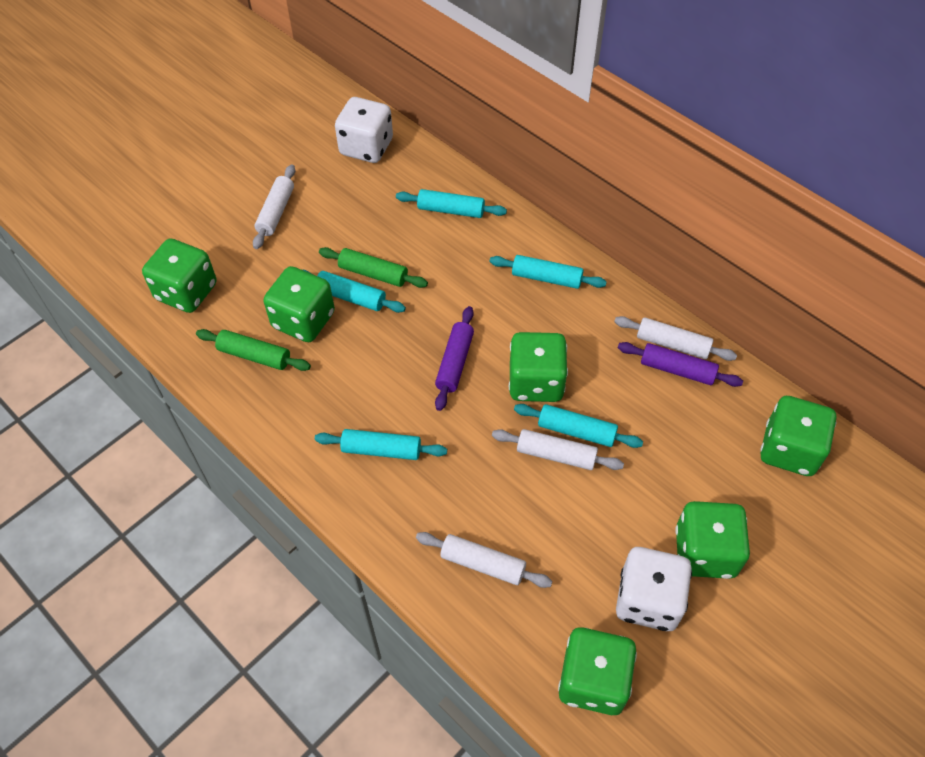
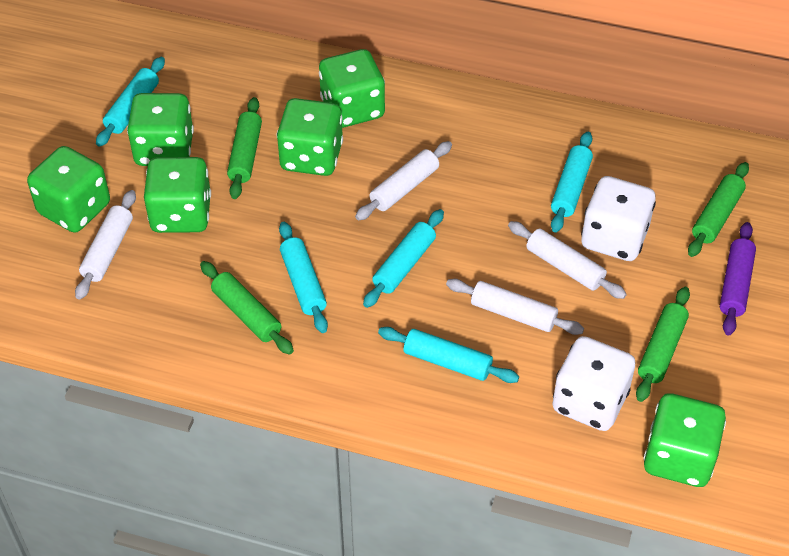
green rolling pin: [196,329,311,371] [319,247,428,288] = 2 -> [200,261,294,355] [227,97,262,199] [636,287,690,402] [688,162,749,257] = 4
purple rolling pin: [435,306,474,411] [618,342,743,387] = 2 -> [720,222,756,335] = 1

